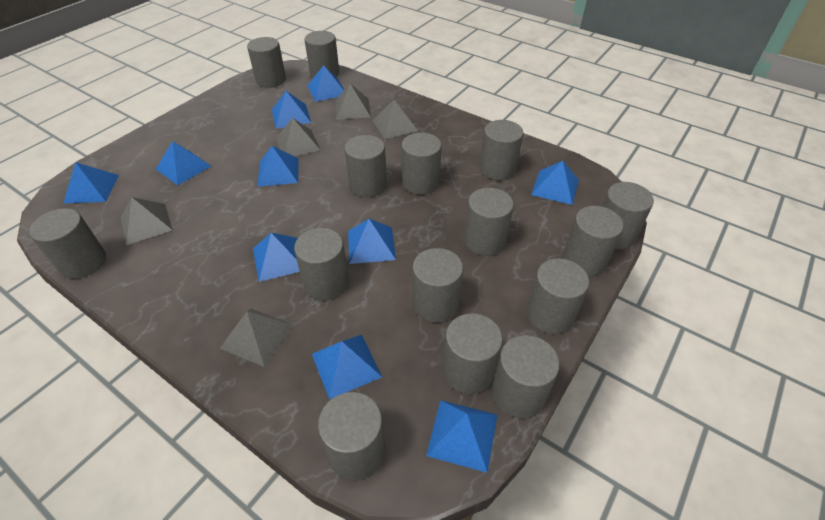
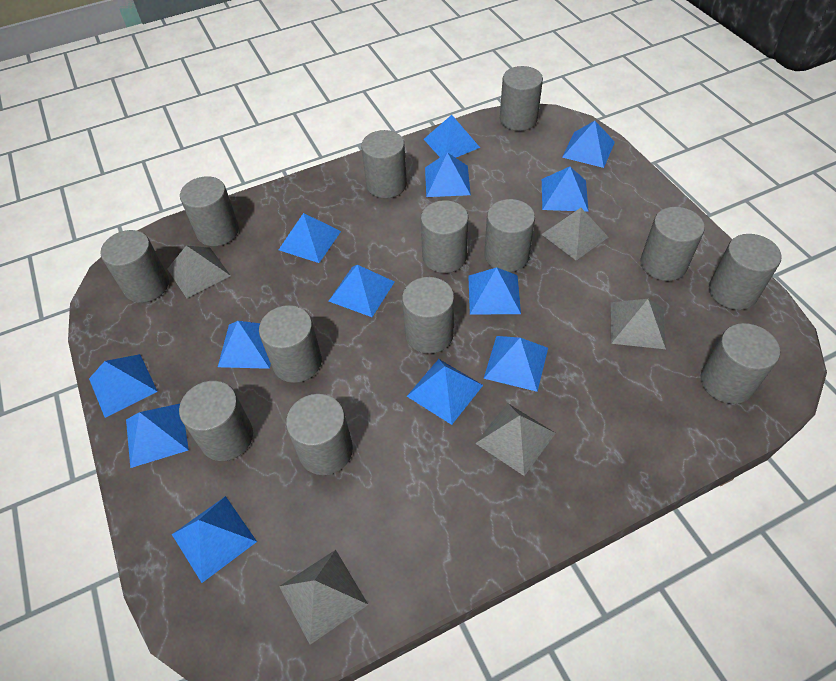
blue pyramid: [63,162,119,203] [156,141,211,185] [253,233,300,282] [257,146,299,187] [272,91,311,129] [307,65,344,102] [312,335,382,399] [348,219,396,264] [426,400,497,473] [531,161,579,205] = 10 -> [89,354,158,418] [126,404,189,468] [172,496,257,583] [218,321,271,369] [279,213,341,263] [329,265,394,317] [407,359,483,425] [424,115,480,158] [425,153,471,197] [468,267,521,315] [484,336,548,392] [542,166,589,212] [562,121,615,168] = 13
grey cylinder: [29,208,106,279] [247,37,286,88] [294,228,349,300] [305,31,339,78] [318,392,385,480] [345,135,387,197] [401,133,442,194] [413,248,463,323] [443,313,503,394] [464,188,514,256] [480,120,523,180] [492,335,560,418] [527,258,589,334] [563,206,624,276] [602,182,654,249] = 15 -> [101,230,169,303] [179,381,253,461] [180,176,239,246] [259,305,322,383] [286,394,353,475] [361,130,407,198] [402,277,454,354] [421,200,468,273] [484,199,535,272] [500,66,543,131] [641,207,705,281] [701,323,780,404] [709,234,782,310] = 13

